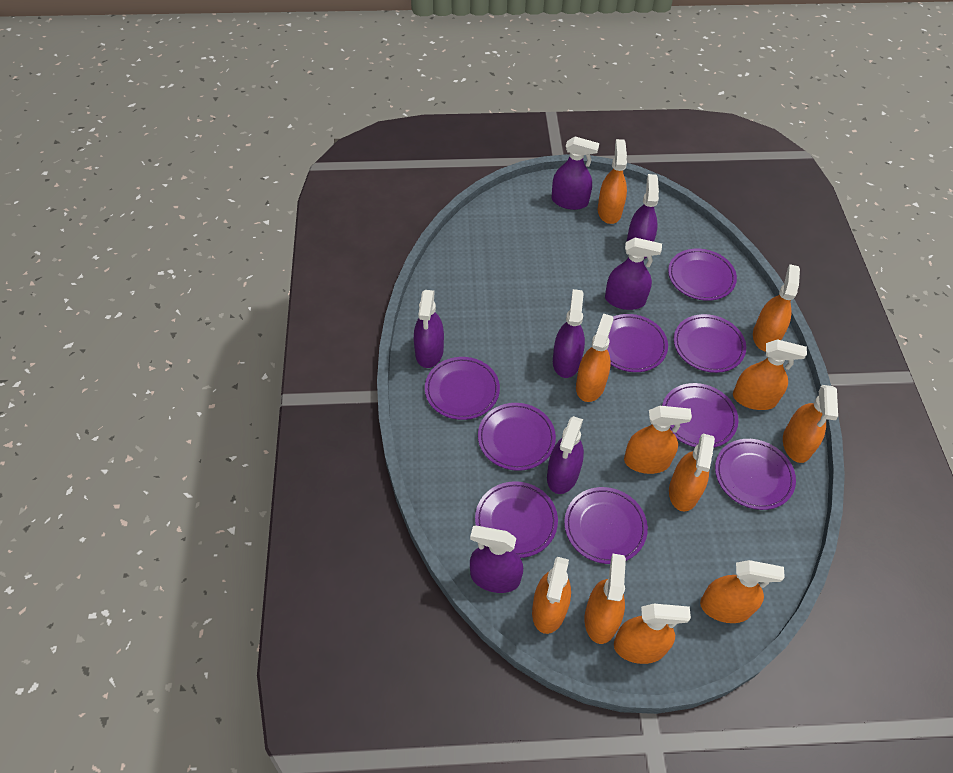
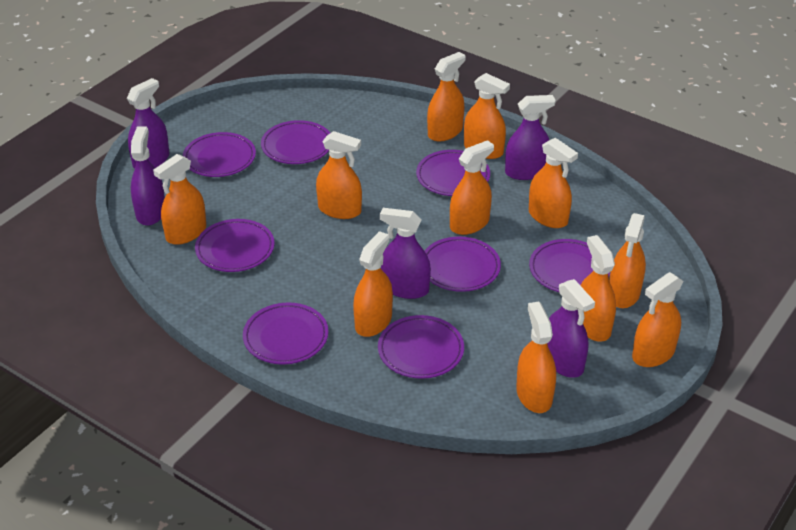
purple plate: [425,357,500,420] [475,481,558,558] [478,403,556,471] [564,487,648,564] [607,314,668,372] [662,383,738,448] [668,249,737,301] [674,314,746,373] [715,439,796,510] = 9 -> [183,132,256,177] [195,219,275,272] [243,303,328,365] [261,120,330,164] [378,315,464,379] [416,150,490,196] [425,237,501,292] [529,239,610,292] = 8
purple spray bottle: [414,290,444,368] [470,525,523,593] [547,416,584,494] [551,136,599,210] [553,289,585,378] [605,238,662,310] [627,174,659,259] = 7 -> [127,78,169,169] [131,126,165,226] [380,208,431,299] [505,95,556,180] [547,279,595,378] = 5

